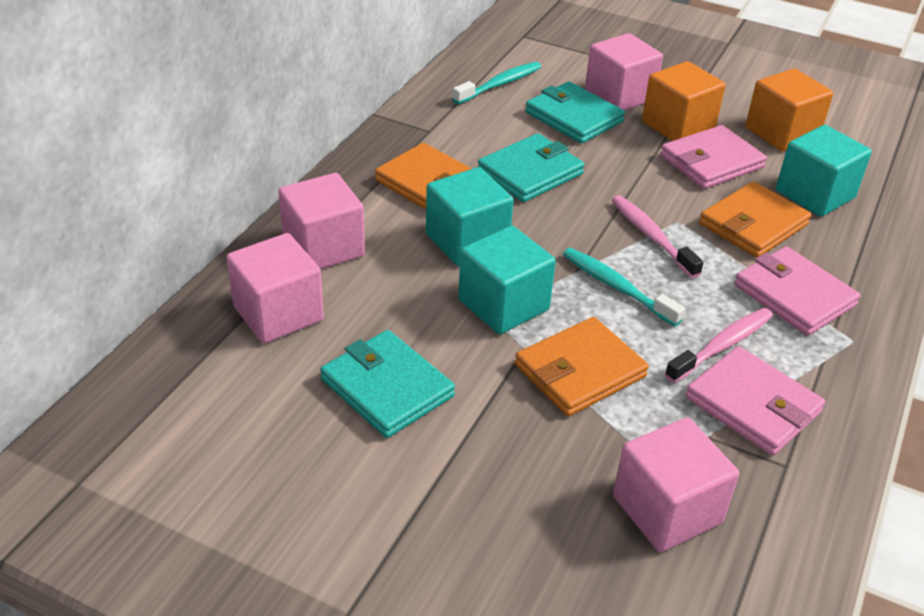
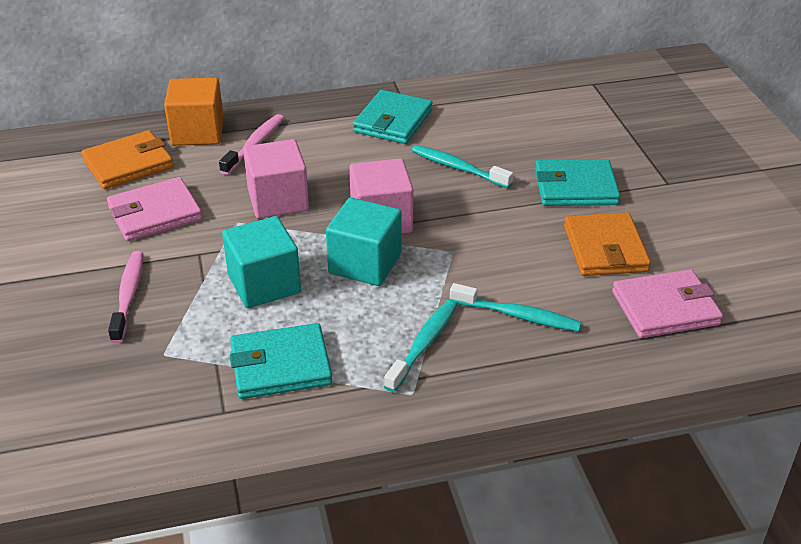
orange cube: [642,61,726,141] [745,68,833,151] = 2 -> [164,78,224,146] = 1
orange wallet: [375,143,472,210] [515,317,649,416] [699,181,811,258] = 3 -> [81,130,173,189] [564,212,651,276] = 2
pink cube: [226,233,324,344] [278,173,365,269] [585,33,663,110] [613,417,739,552] = 4 -> [243,139,309,219] [349,158,414,234] = 2
pink wallet: [660,125,767,189] [685,346,825,456] [734,246,861,336] = 3 -> [107,177,202,241] [612,269,723,338] = 2
turquoise cube: [426,167,514,266] [458,226,556,334] [776,125,872,217] = 3 -> [222,216,301,308] [326,197,402,286] = 2
turquoise toothbrush: [452,62,541,104] [563,248,685,326] = 2 -> [384,300,457,392] [412,145,513,188] [450,283,581,332] = 3

